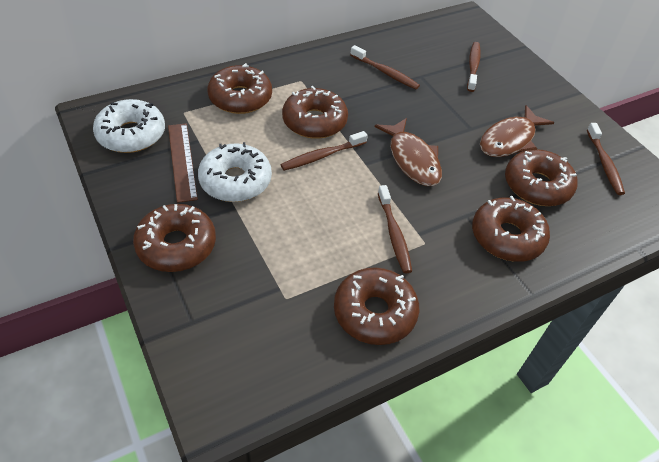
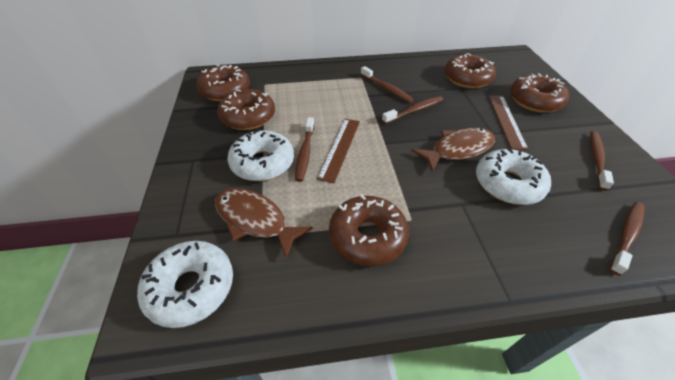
brown donut: [133,204,216,272] [207,63,272,114] [282,86,348,139] [334,267,419,345] [472,196,550,262] [505,149,578,206] = 6 -> [196,64,250,101] [217,89,275,130] [329,194,409,266] [444,53,496,88] [510,73,569,113] = 5
brown ruler: [168,123,198,203] = 1 -> [317,119,360,183] [489,95,528,150] = 2
white donut: [93,99,165,153] [198,142,272,202] = 2 -> [137,241,233,328] [227,130,294,181] [476,148,551,205] = 3

